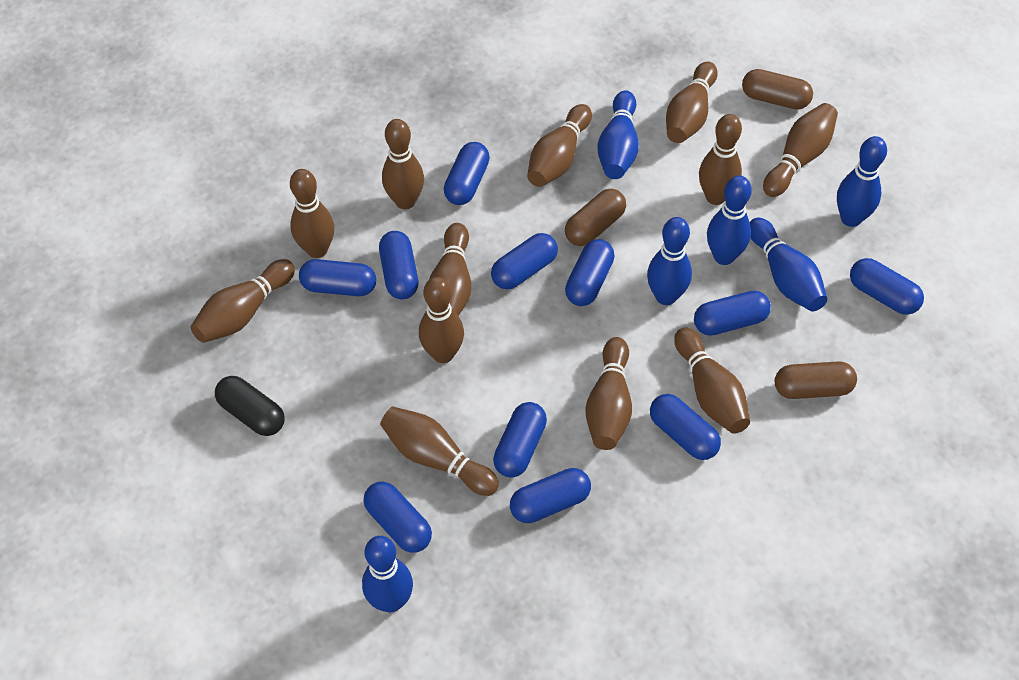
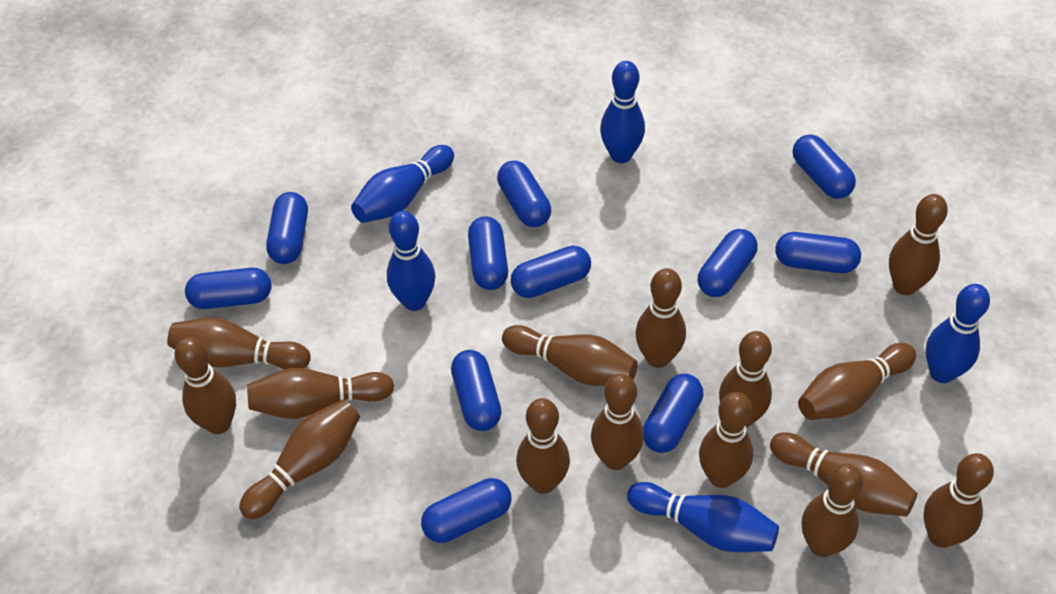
black capsule: [215,376,285,436] = 1 -> none = 0
blue bowling pin: [362,536,413,612] [597,90,639,179] [647,217,692,305] [707,176,752,265] [750,217,827,312] [837,136,887,227] = 6 -> [351,145,454,223] [387,211,435,311] [600,61,645,163] [627,482,779,552] [926,284,990,383] = 5
brown bowling pin: [190,259,295,343] [290,169,334,258] [380,406,499,496] [382,119,424,209] [419,277,464,363] [429,223,471,316] [527,104,592,187] [585,337,632,450] [666,62,718,143] [674,328,750,434] [699,114,742,205] [763,103,838,197] = 12 -> [167,318,311,369] [174,337,236,434] [239,399,360,519] [247,368,394,419] [502,325,638,386] [516,398,570,494] [591,374,644,470] [635,268,686,368] [699,392,753,488] [719,331,772,428] [770,432,917,517] [798,343,916,420] [802,463,863,557] [889,194,948,295] [923,453,994,548] = 15
brown capsule: [565,189,626,246] [742,69,813,109] [775,361,857,399] = 3 -> none = 0

